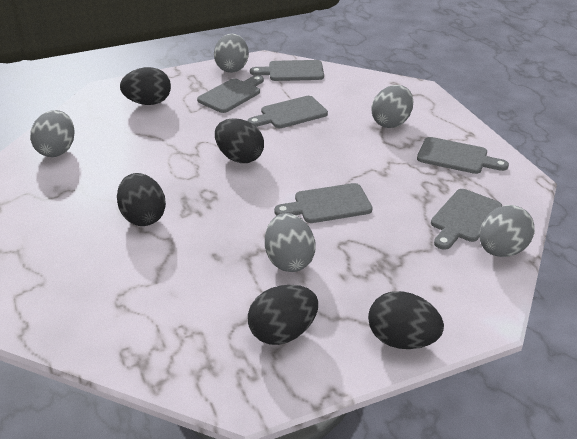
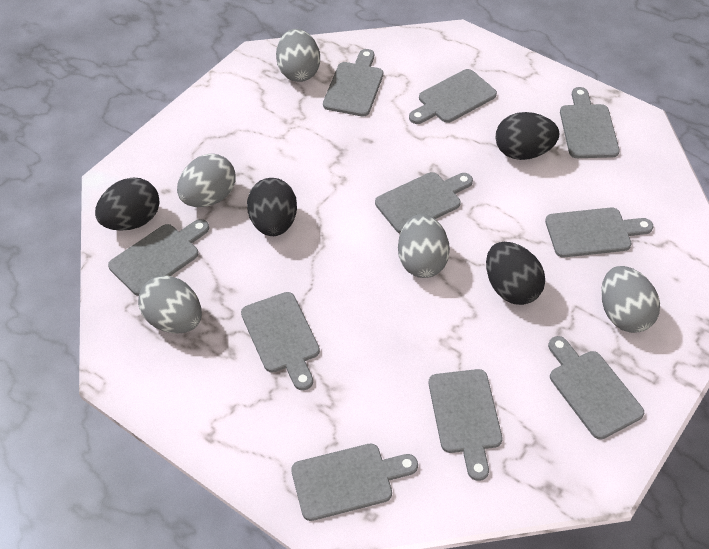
black egg: [117,173,166,226] [120,67,171,105] [215,118,264,163] [248,285,318,345] [368,291,444,349] = 5 -> [95,178,160,231] [247,178,297,236] [486,242,545,305] [496,112,559,160] = 4
grey cutting board: [197,75,264,113] [247,96,328,128] [250,60,324,81] [274,183,373,223] [417,137,509,174] [431,189,502,250] = 6 -> [108,219,209,296] [241,292,320,391] [291,444,418,521] [323,49,383,117] [375,172,473,233] [409,69,497,124] [429,369,502,481] [545,208,653,258] [548,336,644,440] [560,87,620,158] = 10

